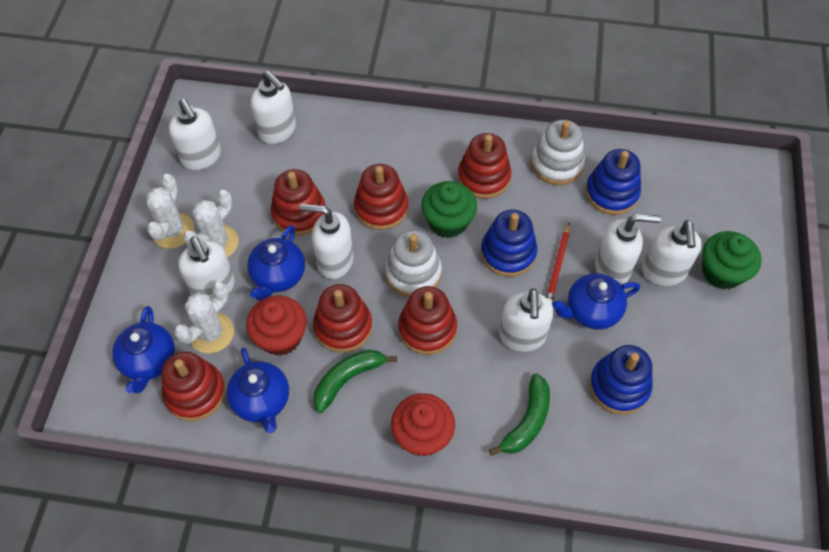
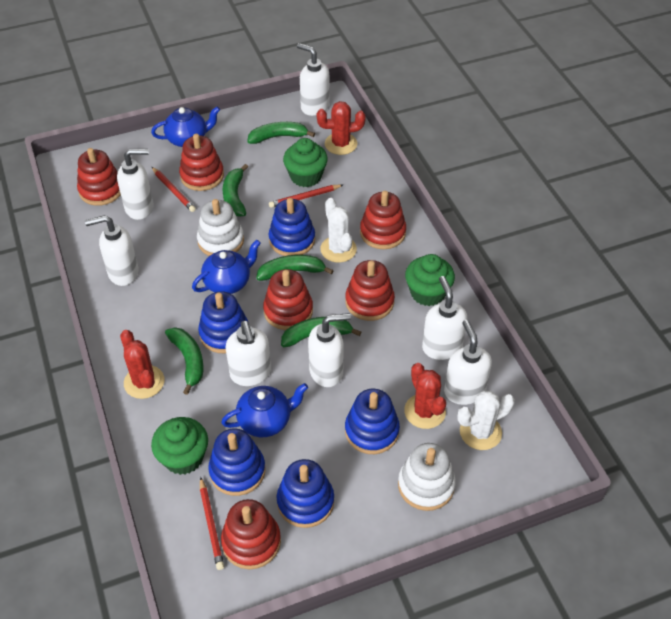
blue stacking toy: [481,210,537,277] [585,149,641,215] [589,345,653,415] = 3 -> [198,291,249,353] [208,428,266,496] [269,198,315,256] [277,459,334,528] [345,389,400,454] = 5
blue teapot: [112,306,175,393] [227,348,289,433] [247,225,305,301] [552,273,640,330] = 4 -> [151,106,220,147] [192,240,261,294] [221,383,308,437] = 3
green banana: [314,350,397,413] [489,374,550,456] = 2 -> [165,327,203,395] [223,164,248,216] [247,122,315,144] [256,255,334,281] [281,317,361,347] = 5
green cupcake: [421,181,477,238] [702,231,761,290] = 2 -> [151,417,208,475] [283,138,328,187] [405,254,455,306] = 3
red cactus: none = 0 -> [120,330,164,399] [316,101,366,155] [404,363,446,429] = 3
red cupcake: [246,296,307,356] [391,393,455,457] = 2 -> none = 0
red pencil: [546,223,570,304] = 1 -> [152,167,196,212] [200,477,224,570] [269,184,343,208] = 3
white cactus: [146,174,194,249] [174,282,234,353] [183,190,239,258] = 3 -> [320,198,357,263] [457,391,515,450] = 2

